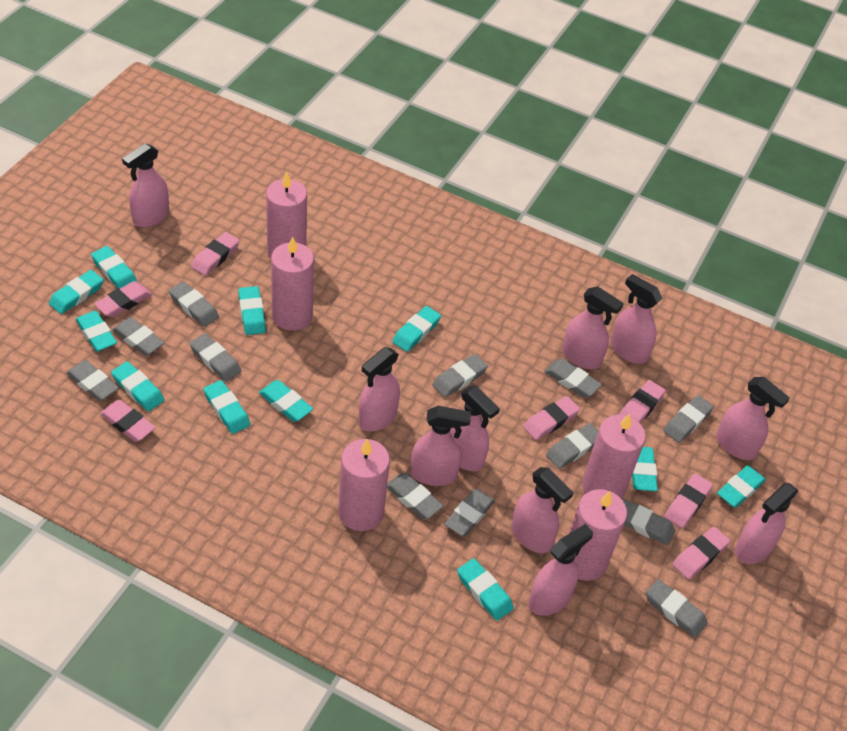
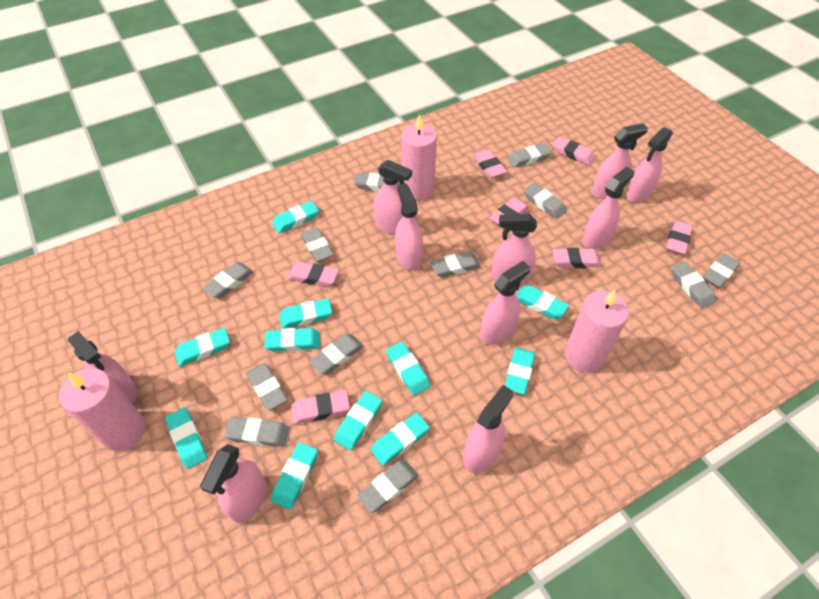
pink candle: [266,172,307,258] [271,237,314,331] [338,439,390,531] [569,489,627,581] [582,414,646,499] = 5 -> [59,368,146,451] [401,114,437,200] [565,290,629,373] = 3

